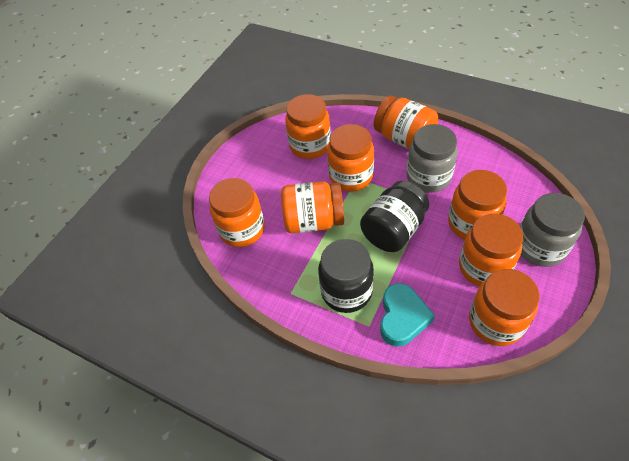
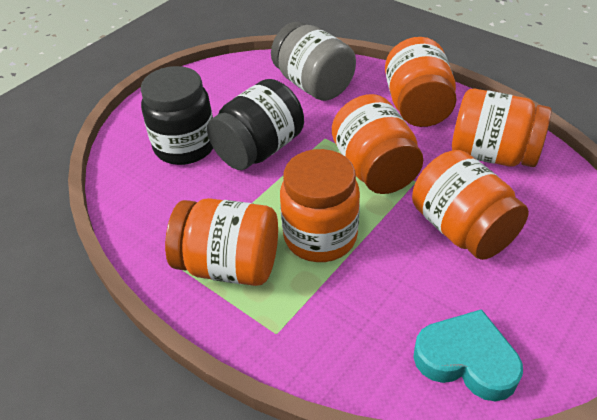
grey jar: [406,124,458,193] [520,193,585,267] = 2 -> [271,22,356,101] = 1
orange jar: [209,178,265,247] [281,181,344,233] [285,94,331,159] [327,124,374,192] [374,95,438,149] [448,170,507,240] [459,214,523,287] [469,269,540,346] = 8 -> [165,198,278,286] [280,149,360,262] [332,94,423,194] [385,37,457,127] [412,150,529,260] [452,88,552,167] = 6

